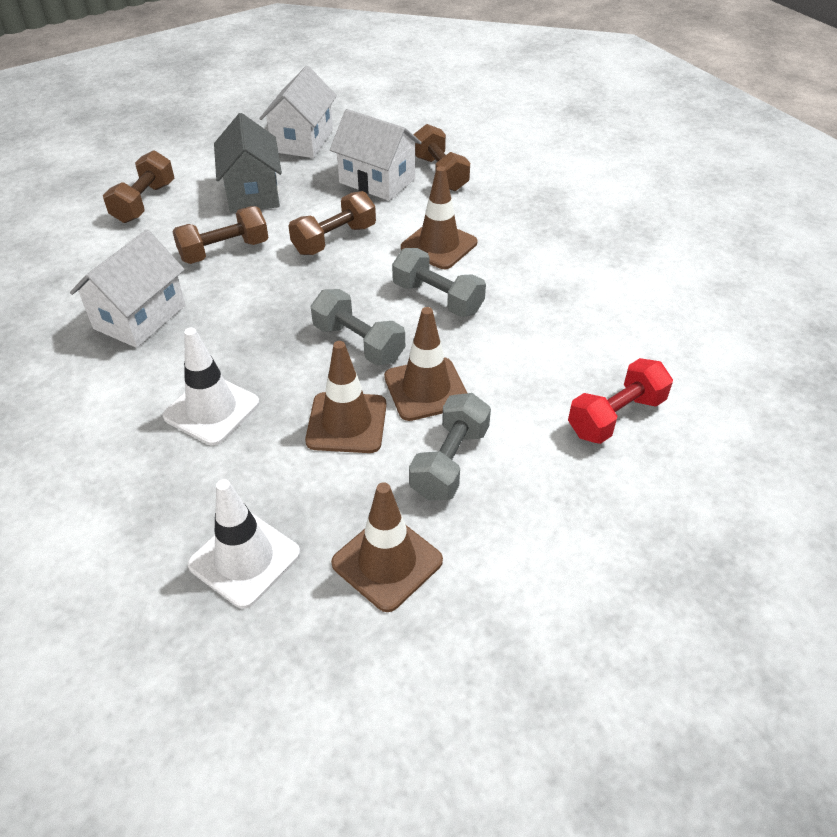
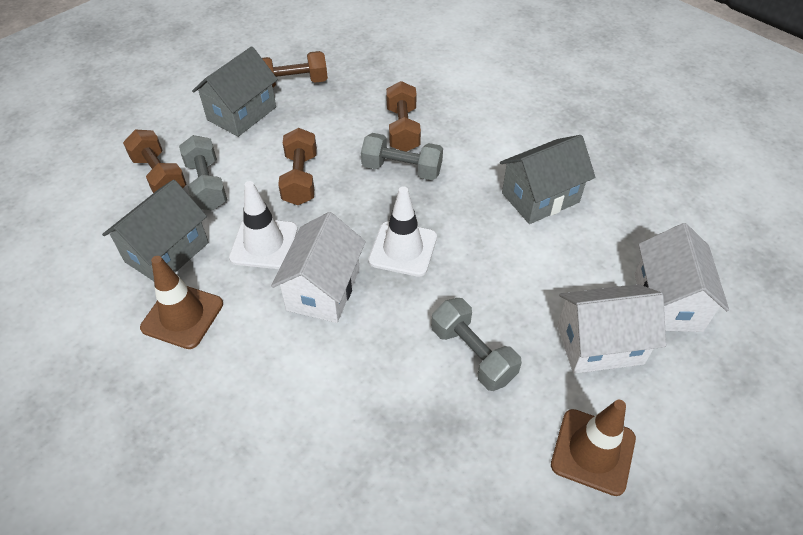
brown traffic cone: [305,341,387,453] [331,482,443,612] [384,307,467,421] [401,166,477,269] = 4 -> [140,256,223,349] [551,400,636,496] = 2
grey house: [214,113,282,213] = 1 -> [102,180,209,281] [192,46,278,137] [500,135,595,224] = 3
red dumbbell: [568,358,673,444] = 1 -> none = 0

